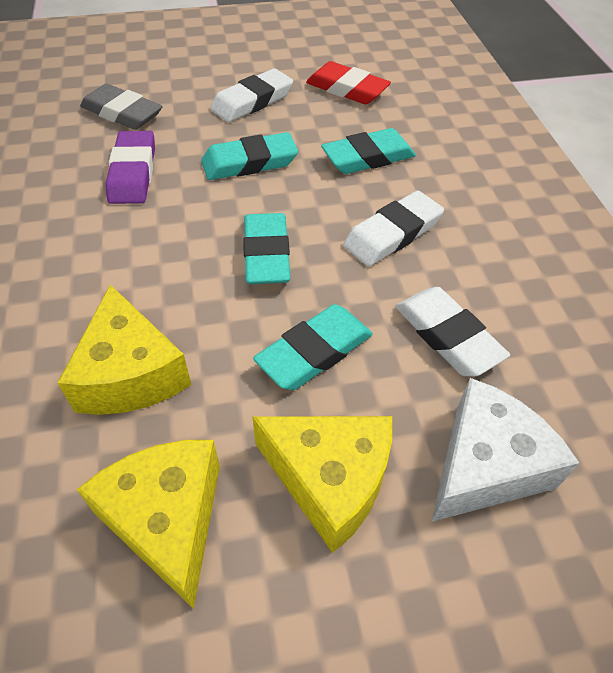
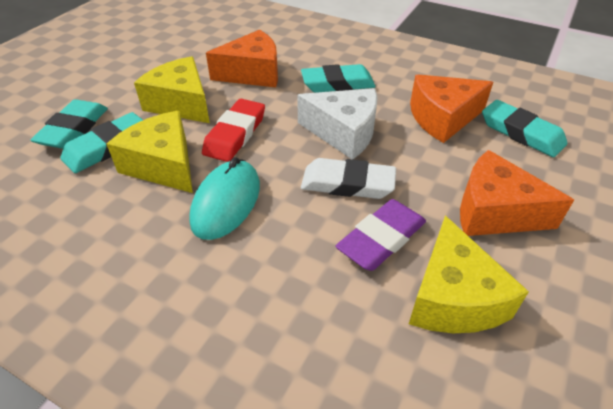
grey eraser: [80,84,163,130] = 1 -> none = 0
orange cheese: none = 0 -> [206,30,278,88] [410,74,493,143] [460,150,574,236] = 3
turquoise mouse: none = 0 -> [189,157,260,240] = 1
white eraser: [210,68,293,122] [343,191,444,266] [395,287,510,376] = 3 -> [301,158,396,199] = 1

